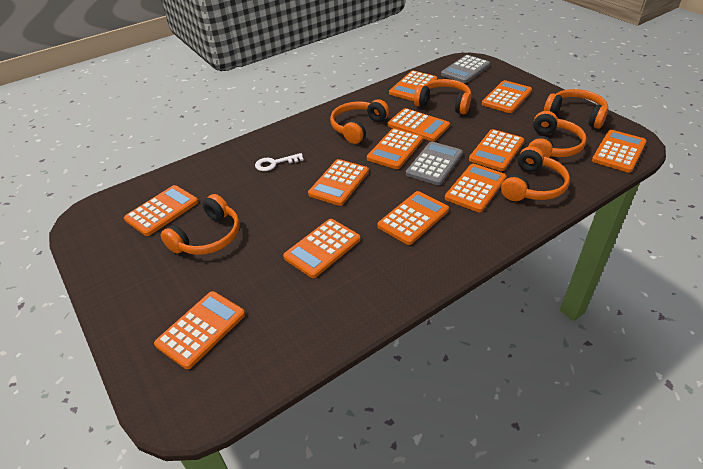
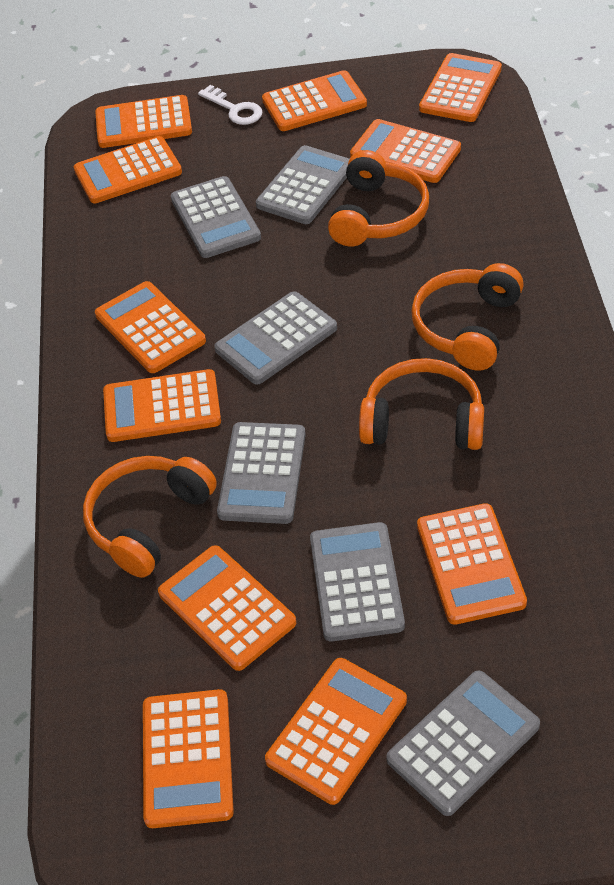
grey calculator: [406,142,463,185] [441,55,490,83] = 2 -> [171,176,261,258] [214,291,337,385] [217,422,306,524] [256,145,350,224] [310,522,405,642] [386,670,540,816] = 6
orange calculator: [124,185,198,236] [154,291,245,369] [283,219,360,278] [308,159,369,206] [367,128,423,169] [378,191,449,245] [388,108,450,142] [389,71,438,101] [445,164,507,212] [469,129,524,171] [482,80,532,113] [592,130,646,173] = 12 -> [74,136,182,204] [95,95,192,148] [95,281,206,373] [103,369,221,442] [143,689,234,828] [158,545,296,671] [262,70,367,131] [265,658,407,805] [350,119,461,183] [417,503,527,625] [419,53,502,122] = 11
orange headphones: [161,194,240,255] [330,99,389,144] [414,79,471,114] [501,146,570,201] [528,111,587,158] [544,89,608,129] = 6 -> [83,456,217,578] [328,150,429,247] [359,358,484,450] [411,263,524,371] = 4

